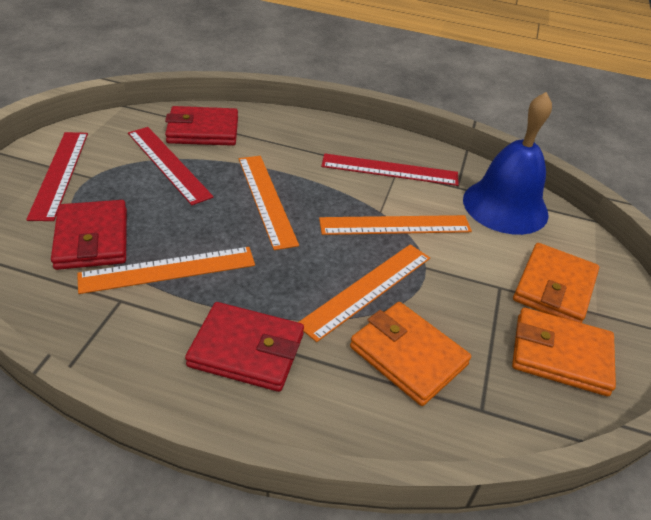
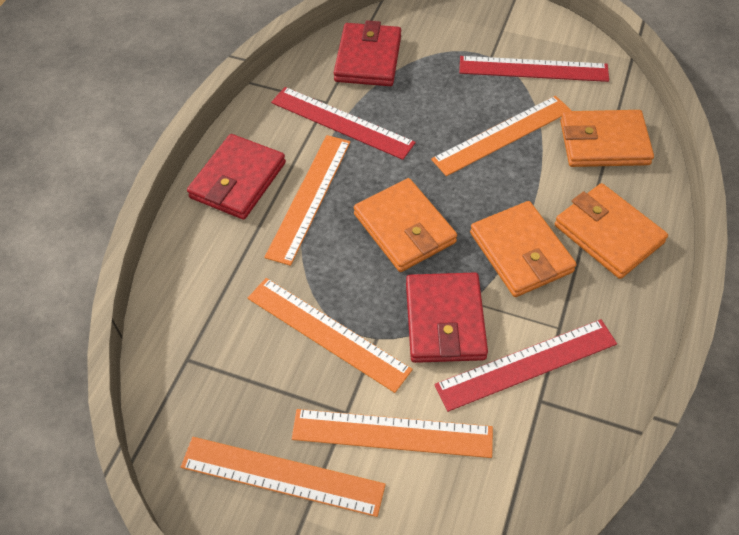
blue bell: [463,92,552,235] = 1 -> none = 0
orange ruler: [77,247,255,294] [239,156,299,250] [298,244,430,342] [319,215,472,235] = 4 -> [181,437,386,517] [248,278,413,393] [264,135,351,266] [292,409,493,458] [431,96,572,176] = 5
orange wallet: [350,302,471,406] [512,307,616,396] [513,243,599,323] = 3 -> [354,178,457,272] [470,201,577,297] [555,183,668,279] [560,110,654,167] = 4

